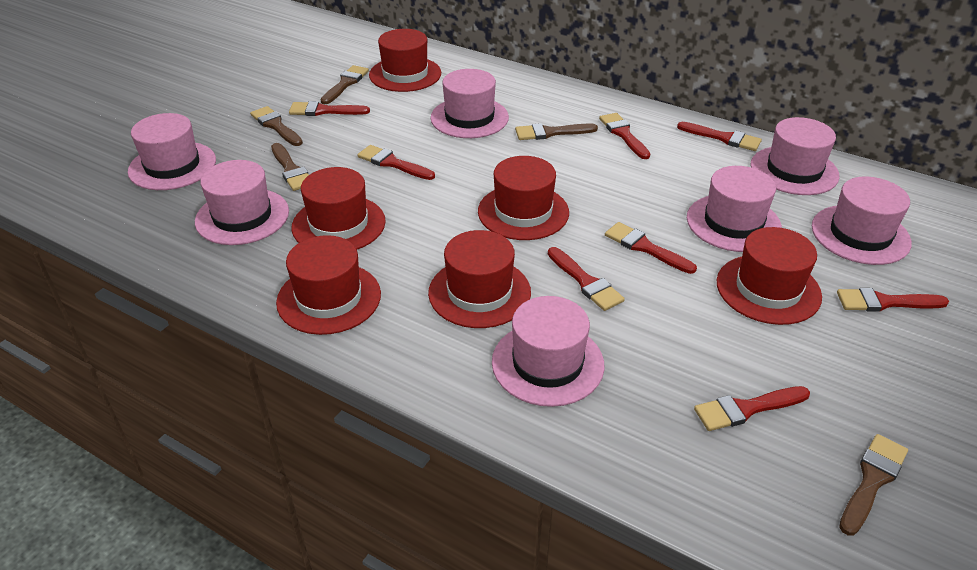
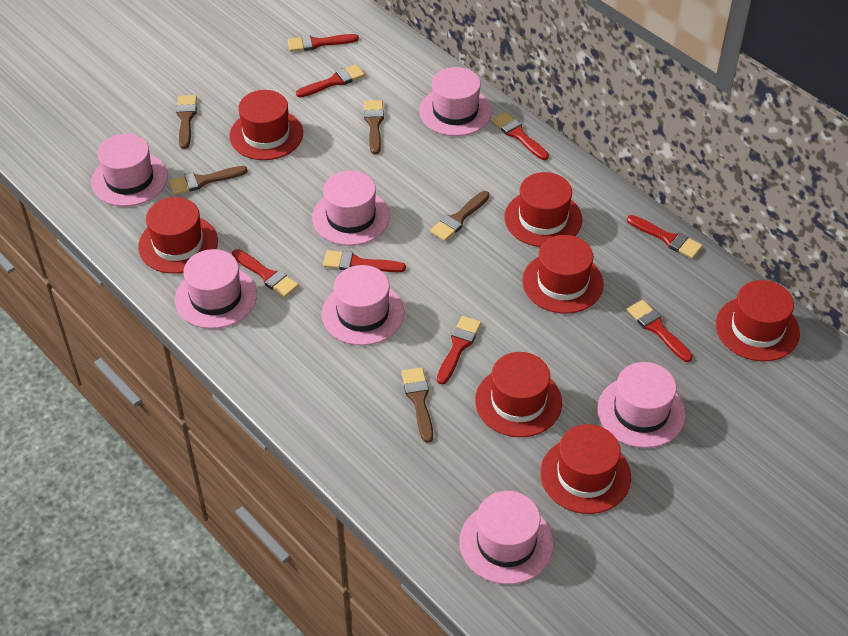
red hat: [276,235,381,335] [292,167,386,250] [369,29,441,92] [428,230,531,328] [478,156,569,240] [717,227,822,325] = 6 -> [138,197,218,274] [230,90,303,160] [475,352,562,437] [504,172,582,247] [522,235,604,314] [540,424,631,514] [716,280,800,361] = 7

